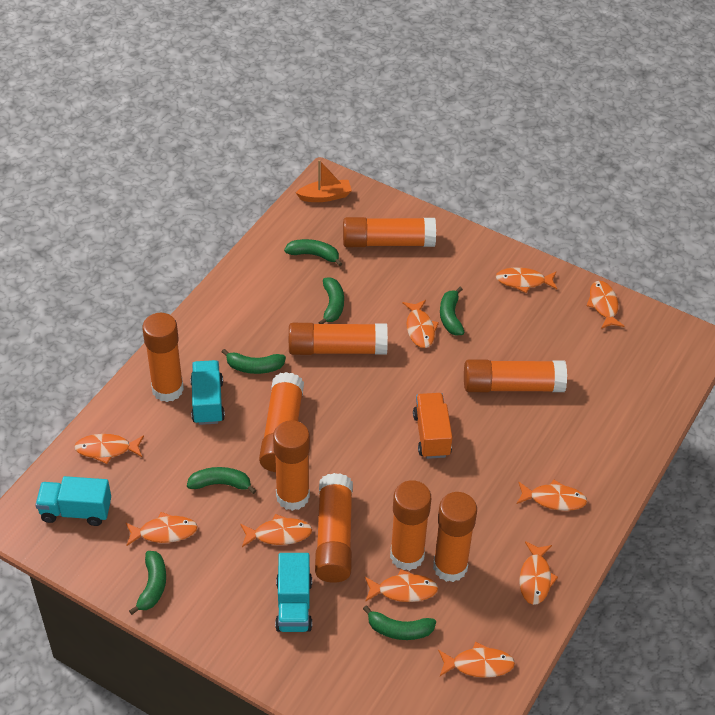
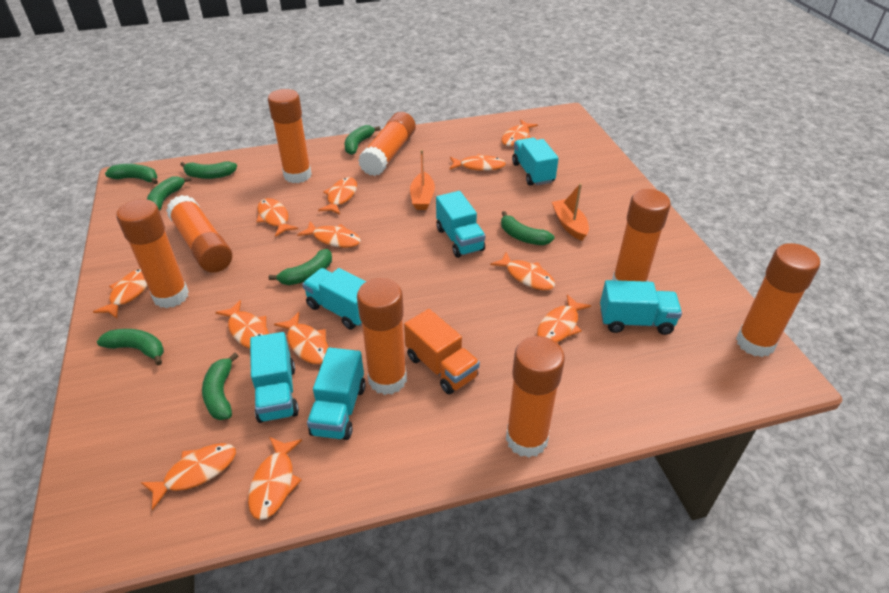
green banana: [129,551,166,615] [187,467,256,494] [222,349,286,374] [284,239,342,267] [318,277,344,324] [363,605,436,640] [440,287,465,336] = 7 -> [97,329,164,365] [105,164,158,184] [147,176,191,211] [180,162,237,179] [202,352,238,420] [269,249,332,285] [345,125,381,155] [501,211,555,245] = 8
orange boat: [296,160,352,202] = 1 -> [410,150,435,210] [552,183,589,241] = 2
orange fish: [74,434,144,464] [125,512,198,546] [240,514,312,547] [365,569,438,602] [402,300,439,348] [438,642,515,678] [496,267,557,293] [517,479,587,511] [520,541,558,605] [586,281,625,329] = 10 -> [93,268,148,318] [140,443,236,510] [215,300,269,349] [248,437,302,520] [256,198,298,237] [274,312,329,364] [297,222,361,248] [318,177,357,215] [449,154,506,171] [490,252,555,290] [502,120,538,146] [537,294,591,342] = 12
orange glue stick: [142,313,184,402] [259,372,304,472] [273,420,310,511] [289,323,388,355] [315,473,353,583] [343,217,436,247] [390,480,431,571] [433,492,477,582] [464,359,567,392] = 9 -> [116,199,189,308] [166,195,232,273] [268,89,312,183] [357,278,407,395] [358,112,416,176] [506,336,565,458] [612,189,671,282] [736,243,820,357] = 8
turquoise truck: [35,476,111,526] [190,360,225,425] [275,553,312,632] = 3 -> [250,332,299,423] [302,268,367,330] [307,347,366,440] [436,191,485,258] [512,137,559,186] [600,280,682,335] = 6

